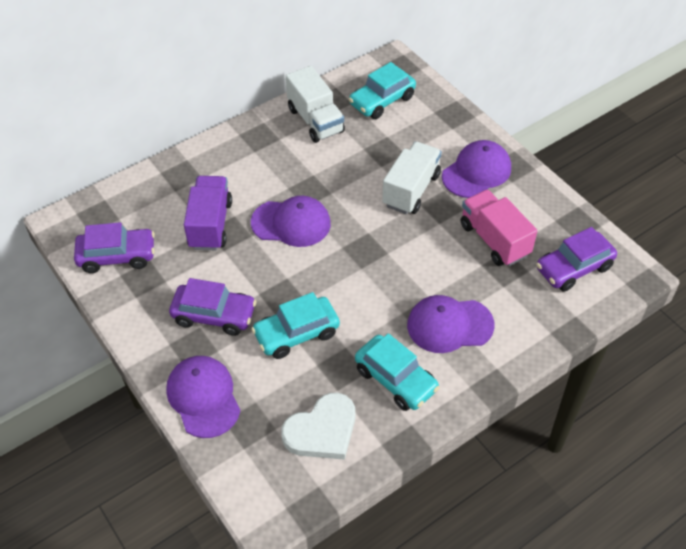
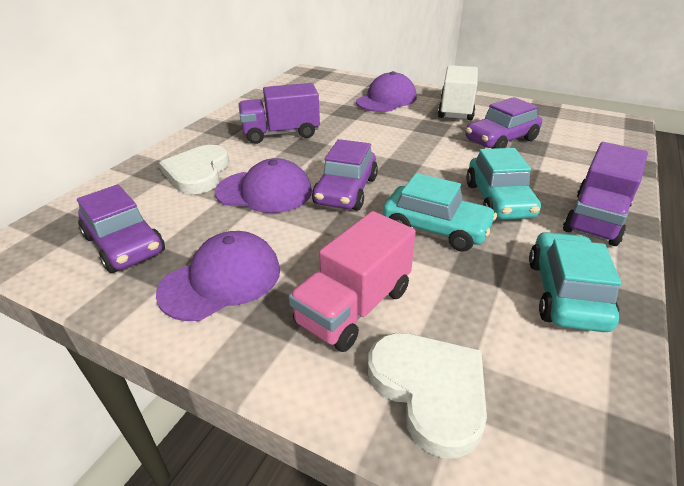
purple cap: [166,356,240,438] [251,196,331,247] [407,295,495,353] [442,140,511,198] = 4 -> [156,231,280,321] [215,158,312,213] [356,71,417,112] = 3
purple truck: [184,176,232,250] = 1 -> [238,83,320,144] [563,142,648,246] = 2
white heart: [281,393,355,460] = 1 -> [159,145,229,194] [368,333,487,458] = 2
white truck: [286,66,345,143] [382,142,442,214] = 2 -> [438,65,478,120] = 1

